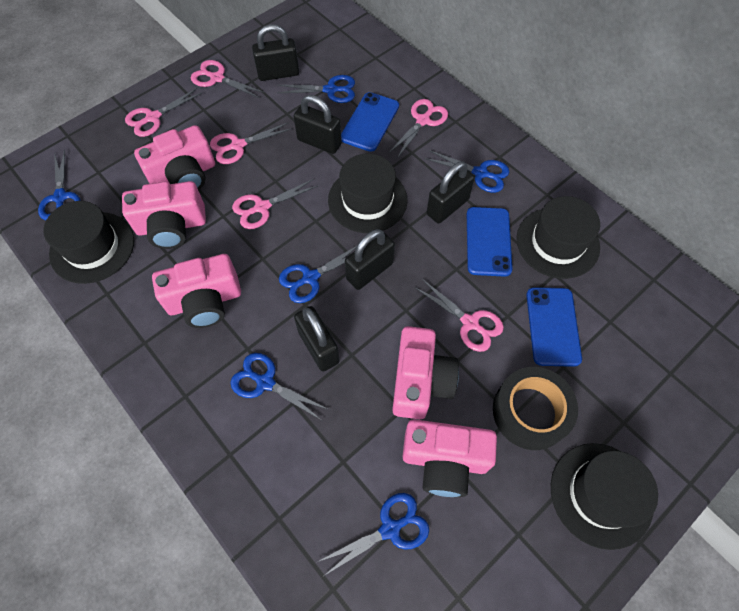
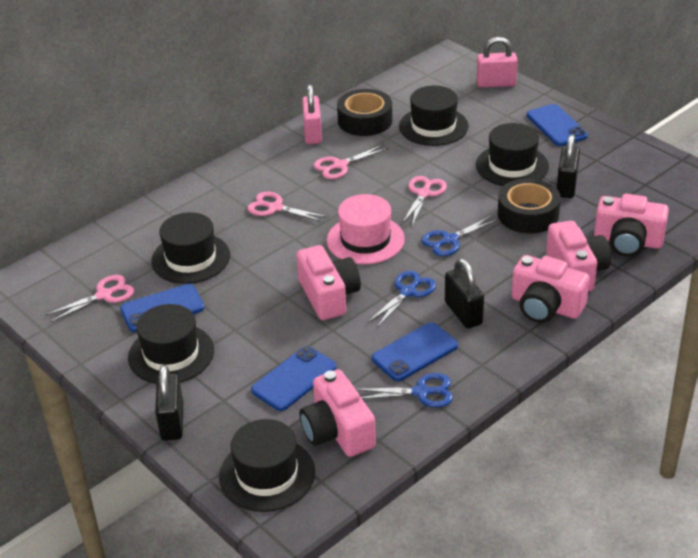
black hat: [43,201,134,284] [328,154,407,233] [516,196,600,279] [551,443,658,550] = 4 -> [128,304,214,384] [151,212,230,284] [219,419,315,512] [399,85,469,146] [476,123,549,186] = 5
black padlock: [252,24,299,81] [294,95,342,154] [294,306,340,372] [345,229,395,290] [427,161,475,224] = 5 -> [155,365,183,441] [445,258,484,328] [557,135,580,198] = 3
black tape: [493,367,578,450] = 1 -> [337,89,392,136] [498,178,561,234] = 2
blue phone: [341,92,399,152] [467,207,512,277] [526,287,582,367] = 3 -> [120,284,204,332] [251,346,337,411] [372,322,458,381] [527,104,588,146] = 4
blue scissors: [38,150,81,220] [230,353,329,420] [277,75,355,103] [279,246,357,303] [318,493,429,576] [424,150,510,193] = 6 -> [356,373,453,408] [367,271,436,328] [421,215,500,256] = 3
pink hat: none = 0 -> [327,194,405,264] = 1
pink padlock: none = 0 -> [302,84,322,144] [476,37,518,88] = 2
pink scissors: [125,88,202,137] [191,60,265,98] [210,122,291,164] [232,179,318,229] [389,99,448,157] [416,279,504,352] = 6 -> [45,275,134,322] [247,192,328,222] [314,145,388,179] [402,176,447,226] = 4

